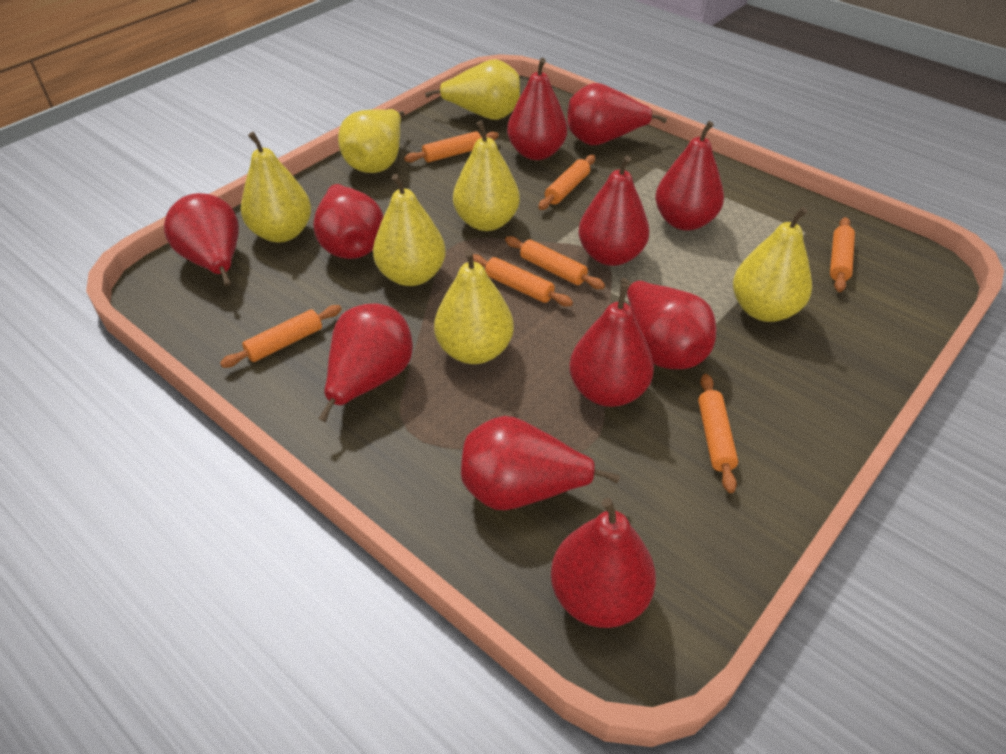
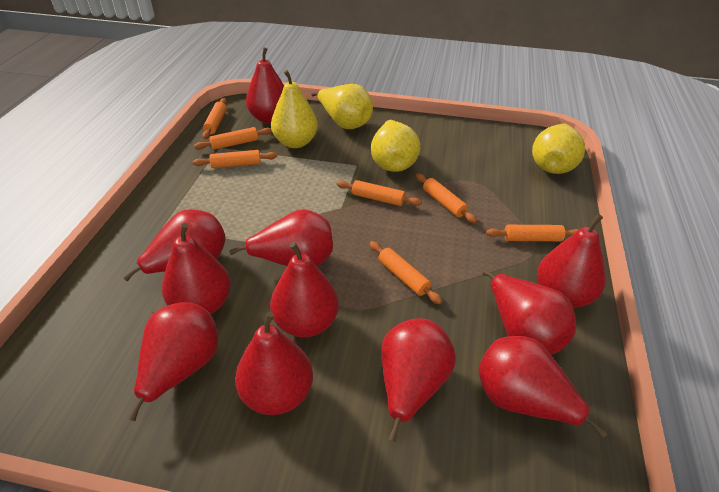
yellow pear: [241,132,311,242] [338,109,405,173] [373,174,446,286] [425,59,520,120] [434,250,514,364] [453,121,520,231] [733,207,812,322] = 7 -> [271,70,318,148] [311,84,373,129] [371,120,421,172] [532,123,585,174] = 4

